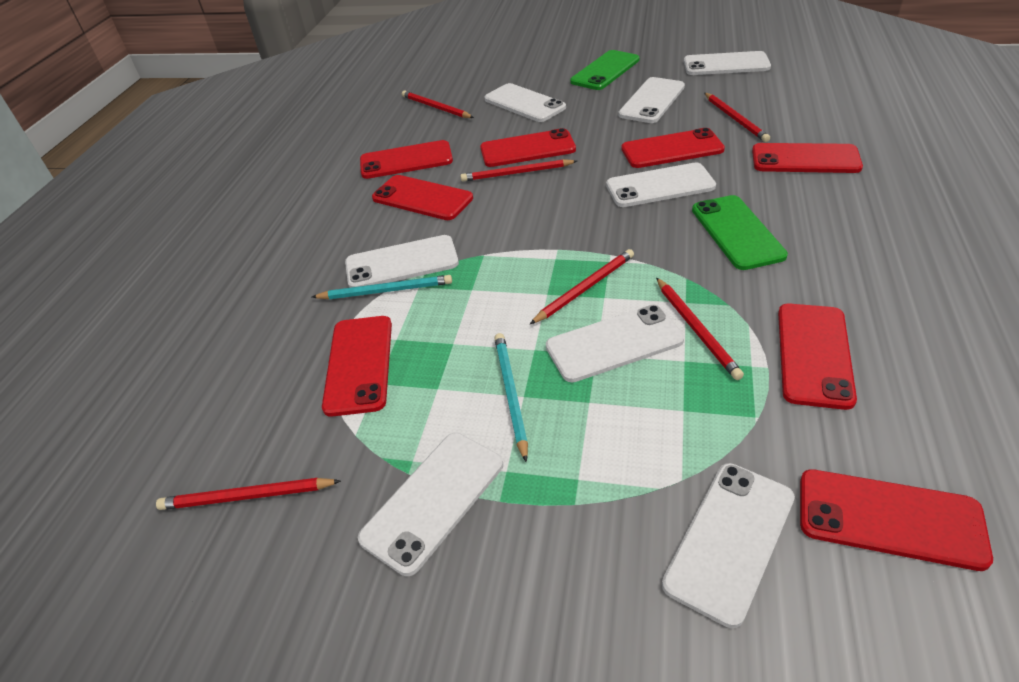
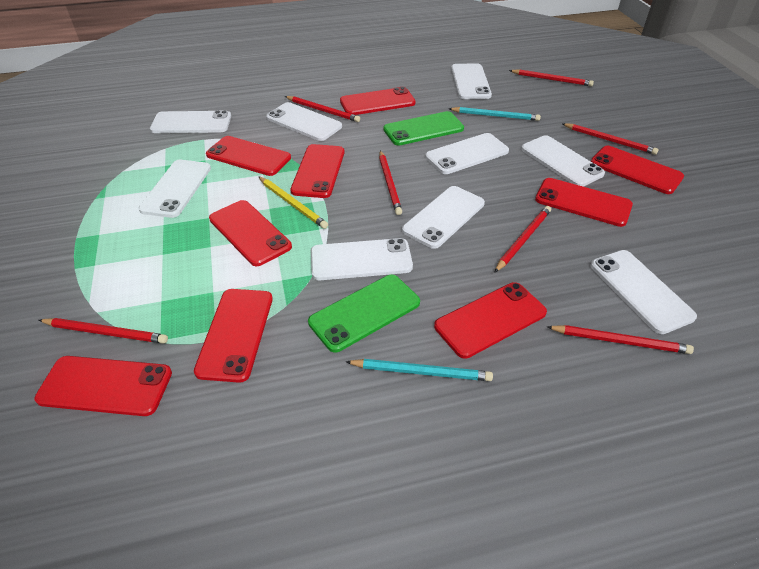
red pencil: [156,478,341,510] [402,91,474,118] [460,159,577,182] [530,249,634,324] [656,277,744,380] [705,93,770,142] = 6 -> [39,318,168,344] [285,96,360,122] [379,151,402,215] [495,206,551,272] [509,69,594,86] [547,325,694,354] [562,123,659,155] = 7
red phone: [322,316,392,417] [360,140,453,179] [372,175,473,220] [480,128,576,167] [621,128,725,168] [752,143,863,173] [778,304,857,410] [800,469,993,571] = 8 -> [34,356,172,416] [194,289,273,383] [206,136,291,176] [209,200,292,266] [290,144,345,198] [340,87,416,115] [434,282,547,359] [535,178,633,227] [591,146,684,194] = 9
white phone: [345,235,459,288] [358,433,503,576] [484,83,566,122] [546,305,684,382] [606,163,716,207] [618,77,685,123] [662,463,795,628] [684,51,771,75] = 8 -> [139,160,211,218] [150,110,231,133] [266,102,342,141] [311,238,413,280] [402,186,485,249] [425,133,509,174] [451,63,492,99] [521,135,605,187] [590,250,697,334] = 9
yellow pencil: none = 0 -> [258,176,328,229] = 1

